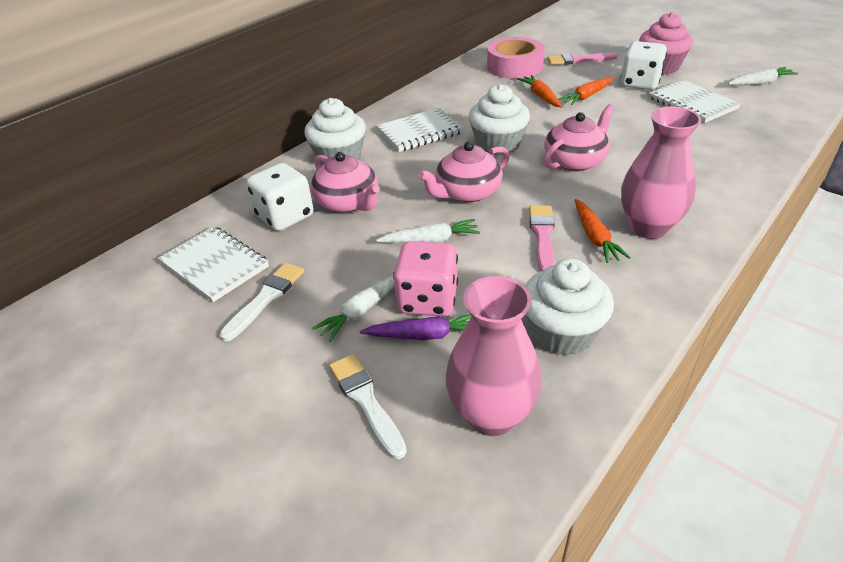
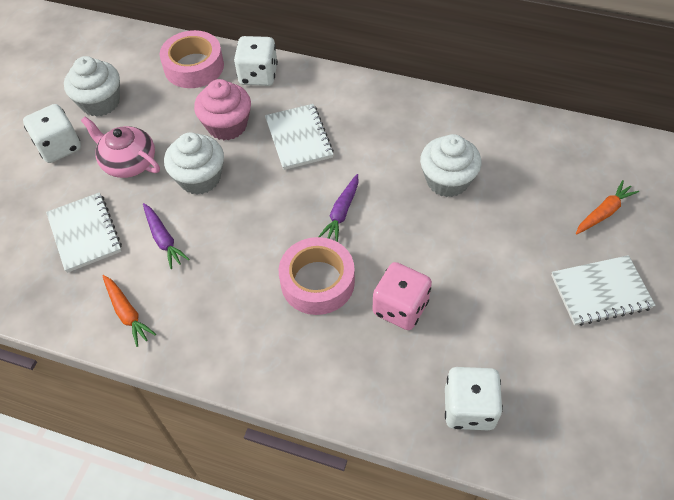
orange carrot: [517,75,562,107] [558,77,613,105] [574,199,631,263] = 3 -> [103,275,156,347] [576,180,639,235] = 2
pink brush: [529,205,555,271] [547,53,617,65] = 2 -> none = 0
pink tape: [487,37,545,79] = 1 -> [160,30,224,88] [279,237,355,315] = 2
pink teapot: [311,152,380,213] [418,141,510,203] [544,104,615,171] = 3 -> [81,116,160,178] = 1
pink vase: [446,276,542,436] [621,106,701,239] = 2 -> none = 0
purple carrot: [360,315,471,340] = 1 -> [143,203,190,269] [318,174,359,242] = 2
white brush: [220,263,304,342] [329,354,407,459] = 2 -> none = 0
white carrot: [312,275,395,342] [376,219,480,243] [728,67,798,85] = 3 -> none = 0
white dice: [247,163,313,231] [620,41,667,90] = 2 -> [23,104,81,163] [234,36,278,86] [445,367,503,430] = 3

